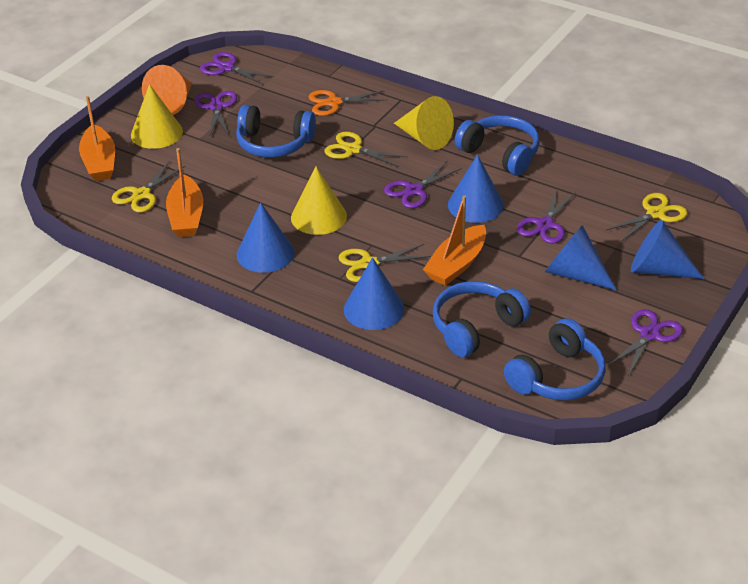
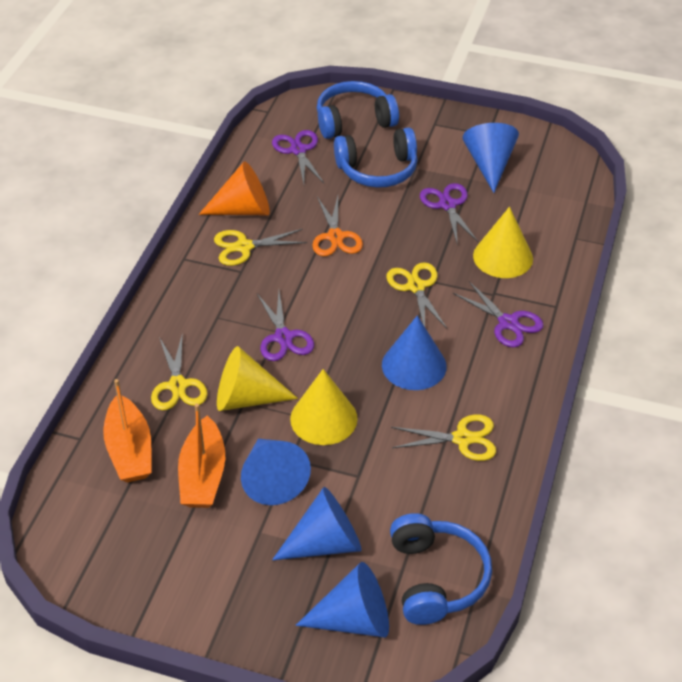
blue headphones: [236,105,316,158] [433,281,531,357] [455,115,540,176] [504,318,606,401] = 4 -> [317,81,399,139] [334,128,418,188] [390,513,492,625] = 3
orange boat: [79,96,115,181] [166,148,203,237] [423,195,486,286] = 3 -> [103,379,152,482] [178,404,225,508] = 2
purple scissors: [194,91,237,137] [200,52,274,85] [384,161,462,208] [517,190,576,244] [607,309,683,377] = 5 -> [257,291,314,361] [272,130,324,184] [420,183,478,243] [453,281,544,348] = 4

